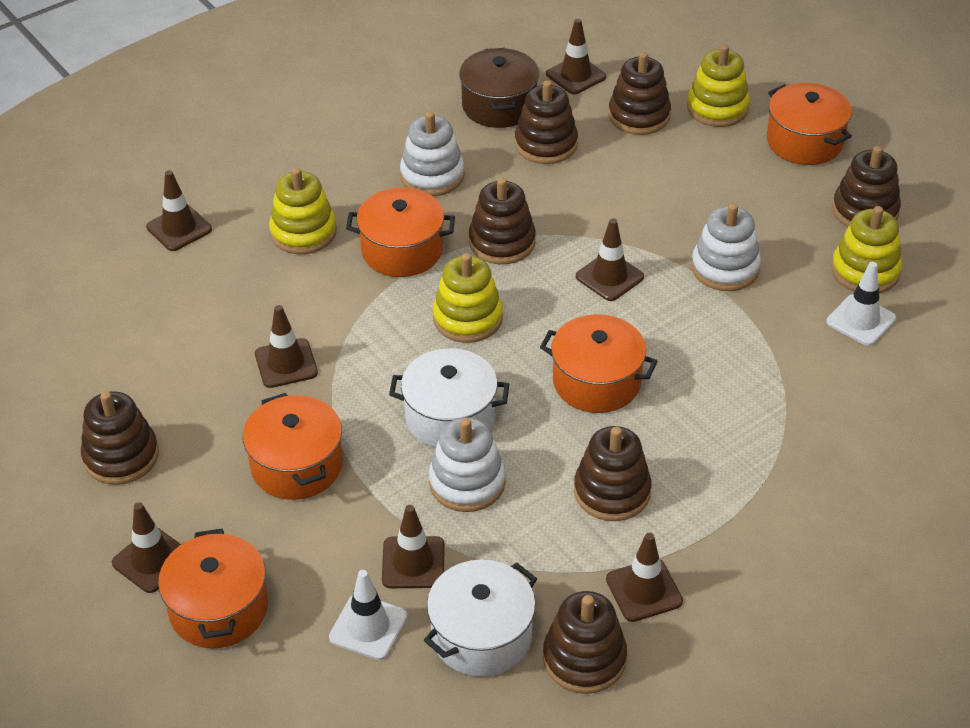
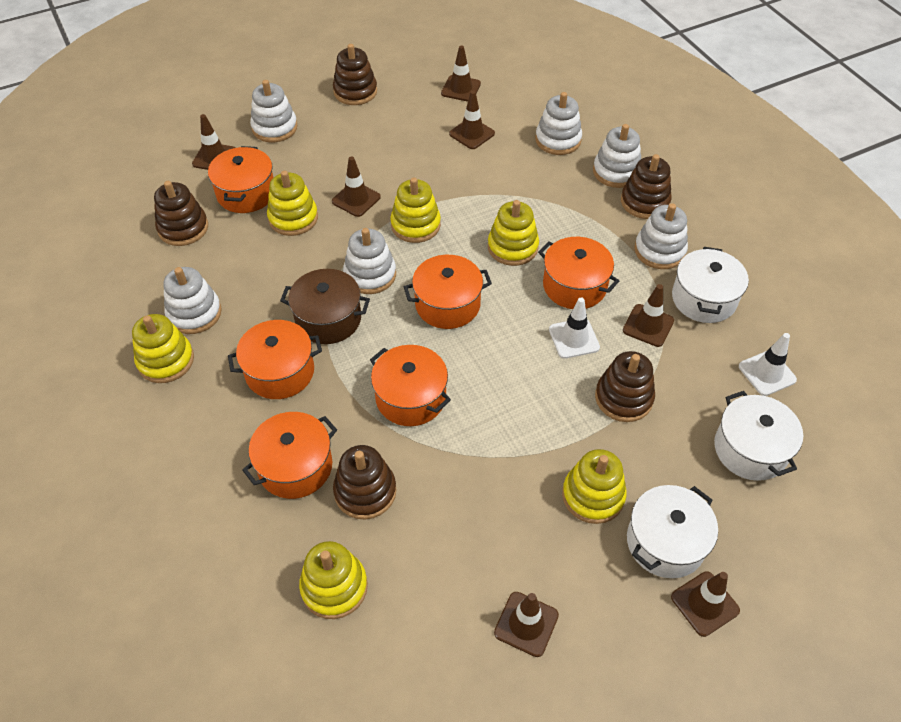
brown stacking toy: [81,391,159,485] [469,177,536,264] [515,80,578,164] [543,591,627,694] [574,426,652,521] [608,52,671,135] [832,146,901,227] = 7 -> [154,181,208,246] [333,44,377,105] [333,445,397,519] [595,351,655,422] [621,154,672,219] = 5
orange pot: [158,529,268,649] [243,393,343,500] [346,188,455,277] [540,314,658,413] [767,83,852,165] = 5 -> [208,146,273,213] [228,320,322,399] [242,412,337,499] [370,345,451,426] [404,255,492,329] [538,237,619,309] = 6
white pot: [389,348,509,448] [424,560,537,677] = 2 -> [627,485,718,578] [672,247,749,323] [714,391,803,481] = 3
white stacking toy: [400,112,465,196] [429,417,506,512] [691,203,761,291] = 3 -> [163,267,222,334] [250,80,297,142] [343,228,396,294] [535,92,582,155] [593,124,641,188] [634,203,688,269] = 6
yellow stacking toy: [269,168,337,254] [433,253,503,343] [687,44,750,127] [831,206,902,293] = 4 -> [132,314,194,383] [267,171,318,236] [299,541,368,619] [390,177,441,243] [488,200,539,266] [562,449,627,524] = 6

